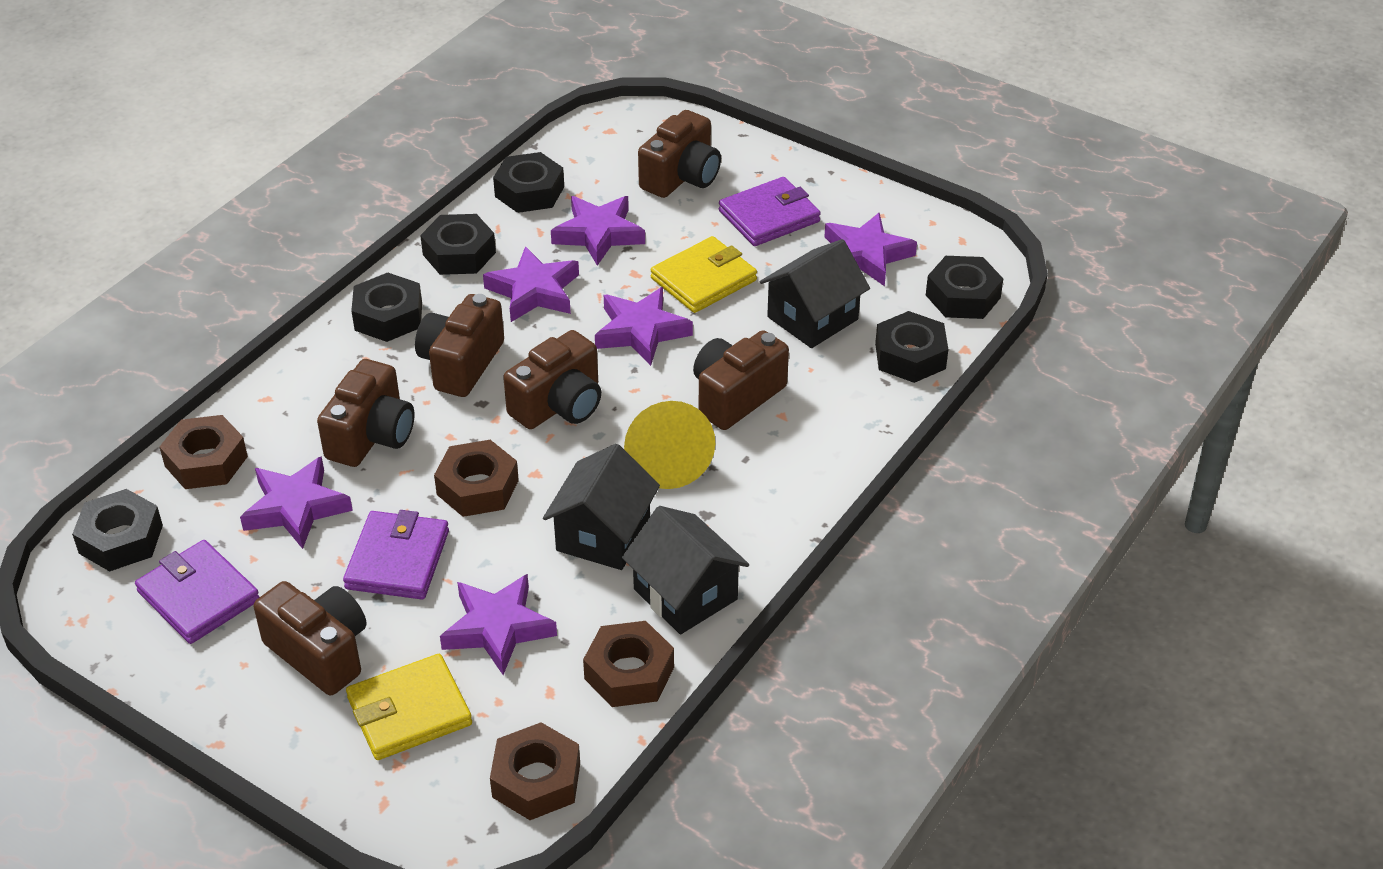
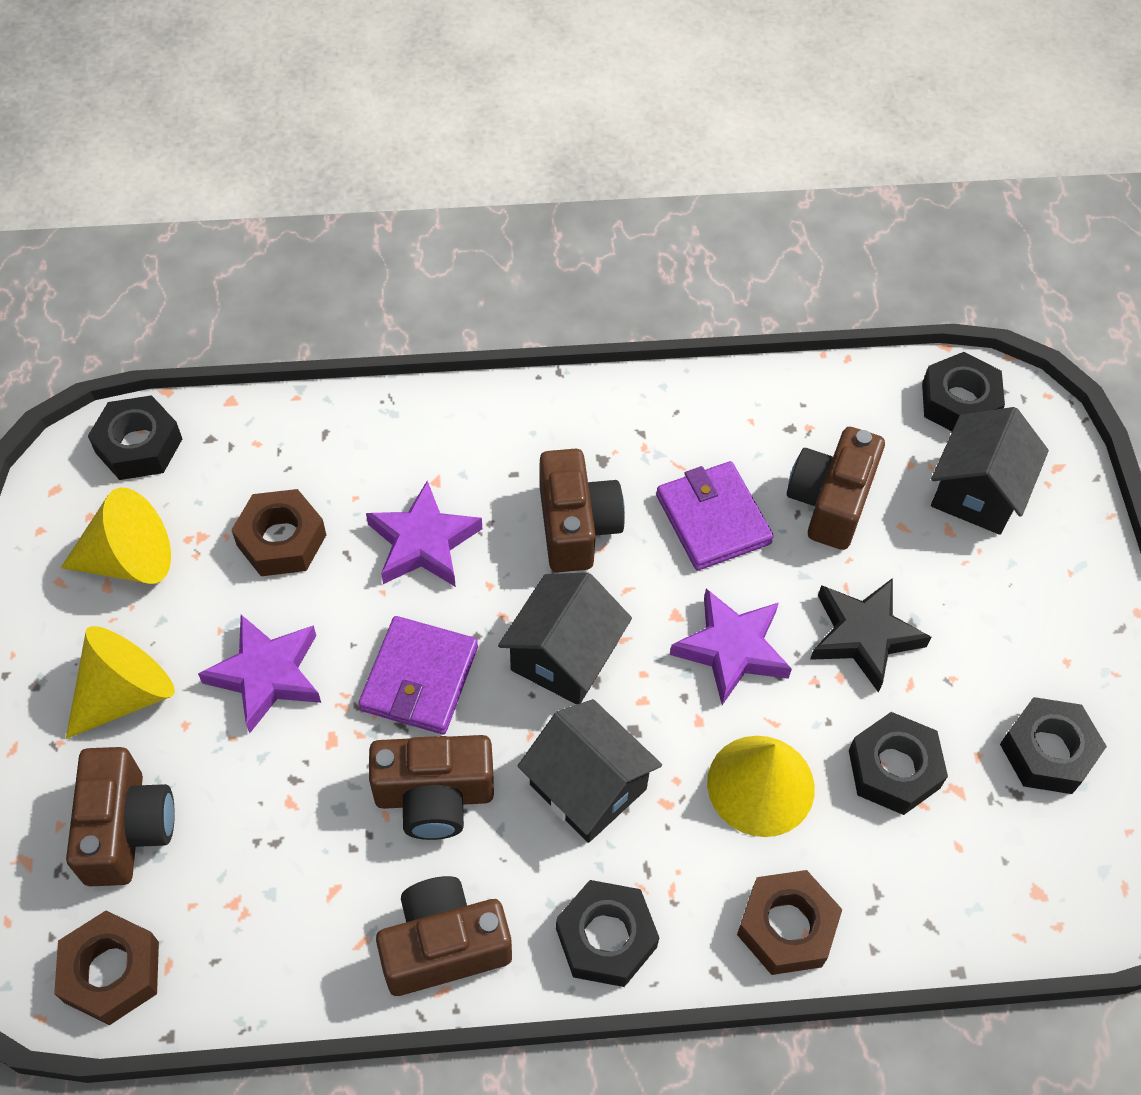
black nut: [72,489,163,572] [351,272,422,342] [420,214,496,275] [493,152,564,213] [875,311,948,383] [926,256,1003,319] = 6 -> [88,395,182,480] [556,880,659,987] [849,712,948,815] [922,352,1005,431] [1000,697,1107,794] = 5
black star: none = 0 -> [810,578,932,693] = 1
brown camera: [254,581,367,695] [317,359,415,467] [415,294,504,397] [503,330,601,429] [638,110,721,198] [693,330,789,430] = 6 -> [66,747,175,886] [369,735,494,840] [376,876,512,996] [540,449,625,572] [787,427,885,550] = 5
brown nut: [159,415,248,489] [434,440,519,517] [490,722,580,820] [583,621,674,707] = 4 -> [54,911,159,1025] [231,489,326,576] [737,870,842,975] = 3
purple star: [240,456,353,549] [440,574,557,675] [483,246,579,322] [551,196,645,266] [595,287,693,366] [824,213,917,286] = 6 -> [198,615,321,733] [366,481,482,587] [670,589,792,705] = 3
purple wallet: [135,540,259,644] [343,510,449,599] [719,177,821,246] = 3 -> [358,616,478,734] [656,461,774,570] = 2
yellow cone: [624,401,715,489] = 1 -> [61,488,171,584] [66,626,175,739] [707,736,815,837] = 3
yellow wallet: [346,654,472,760] [650,236,757,313] = 2 -> none = 0

